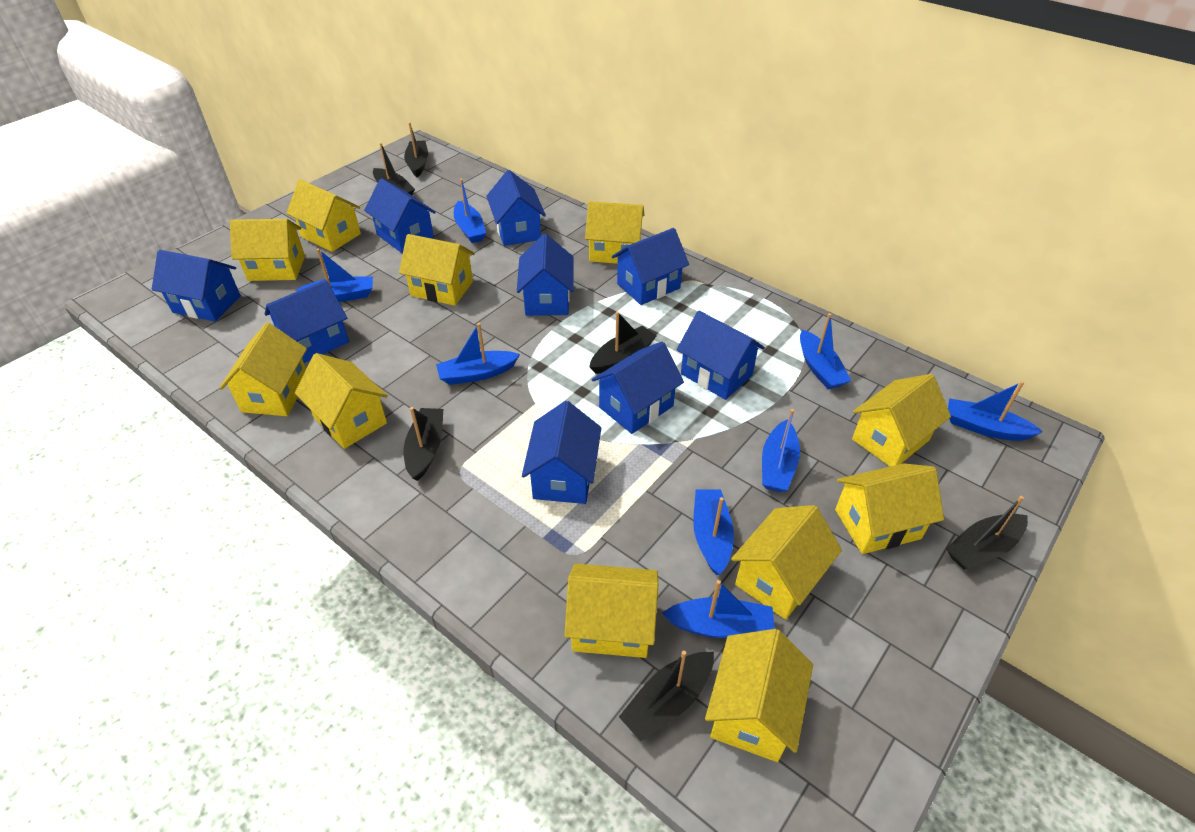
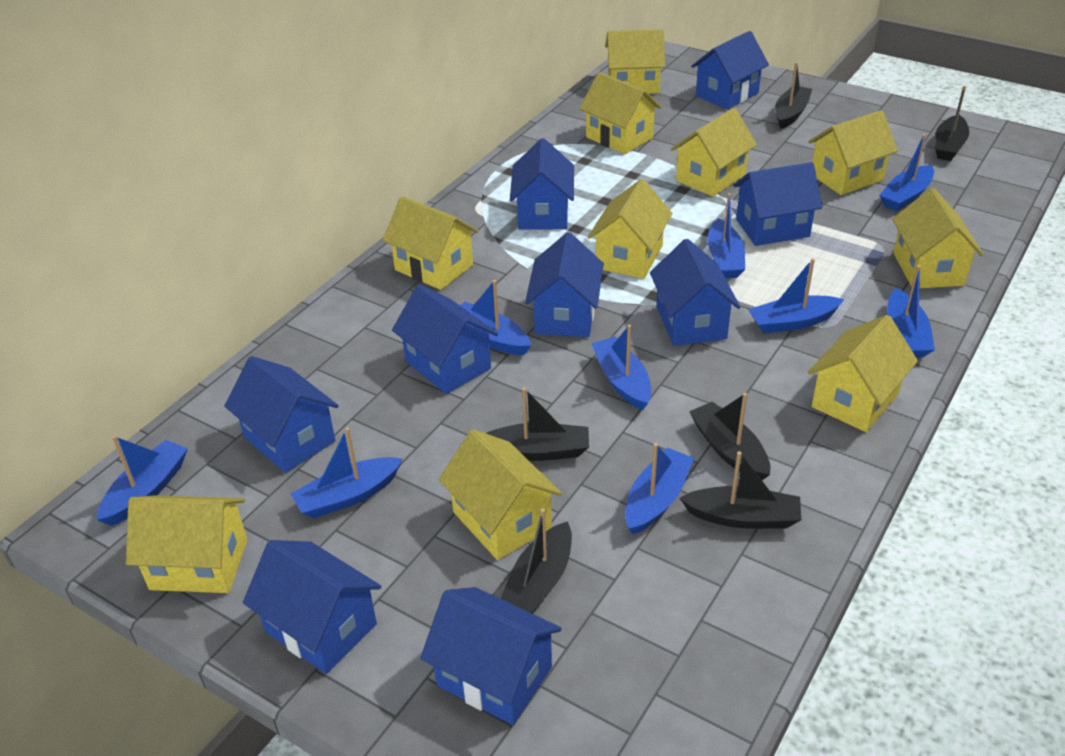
blue boat: [296,248,373,302] [436,323,520,385] [454,179,486,243] [662,580,775,638] [693,489,734,575] [762,409,800,492] [800,313,851,389] [948,381,1043,441] = 8 -> [97,435,188,526] [291,427,403,518] [460,280,531,355] [591,325,651,410] [625,443,694,535] [707,193,745,278] [748,258,844,334] [879,134,934,211] [887,265,935,358] = 9
yellow house: [220,323,307,416] [230,219,305,281] [286,180,361,252] [295,353,388,449] [399,234,475,306] [564,564,658,658] [585,201,644,264] [705,629,813,762] [731,505,842,620] [835,463,944,554] [852,374,951,466] = 11 -> [126,495,247,593] [383,196,478,290] [439,429,562,560] [579,72,661,154] [588,179,673,279] [605,29,665,94] [671,108,757,197] [808,110,898,195] [808,315,918,432] [892,188,984,288] = 10

